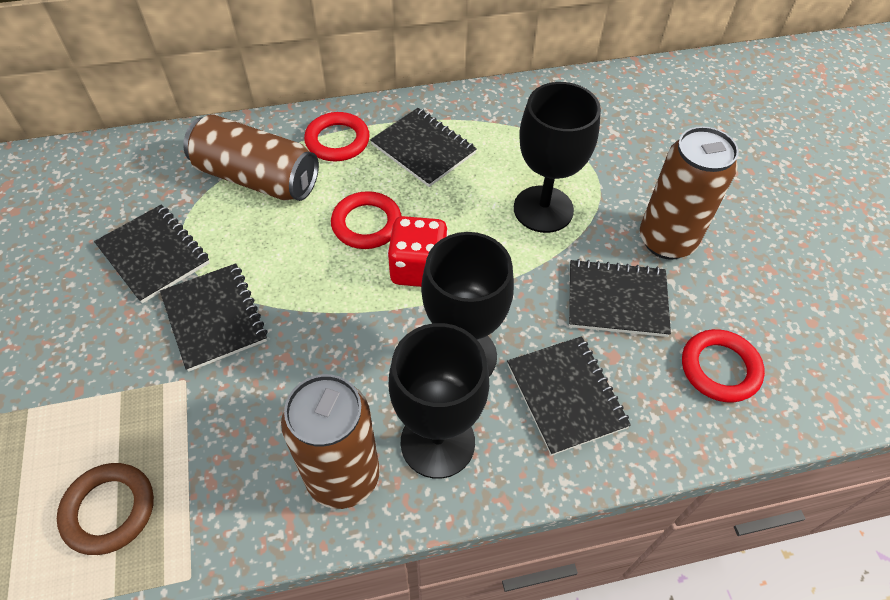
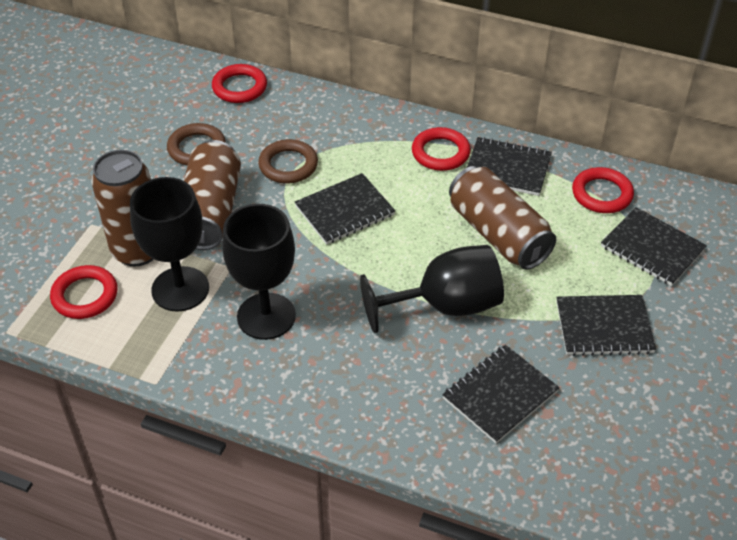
brown ring: [57,463,154,555] = 1 -> [167,123,226,165] [258,139,318,183] = 2
red dice: [387,216,448,287] = 1 -> none = 0
red ring: [304,112,370,161] [331,191,402,249] [682,329,765,403] = 3 -> [50,265,117,319] [212,64,267,103] [412,127,471,171] [572,167,634,213] = 4

